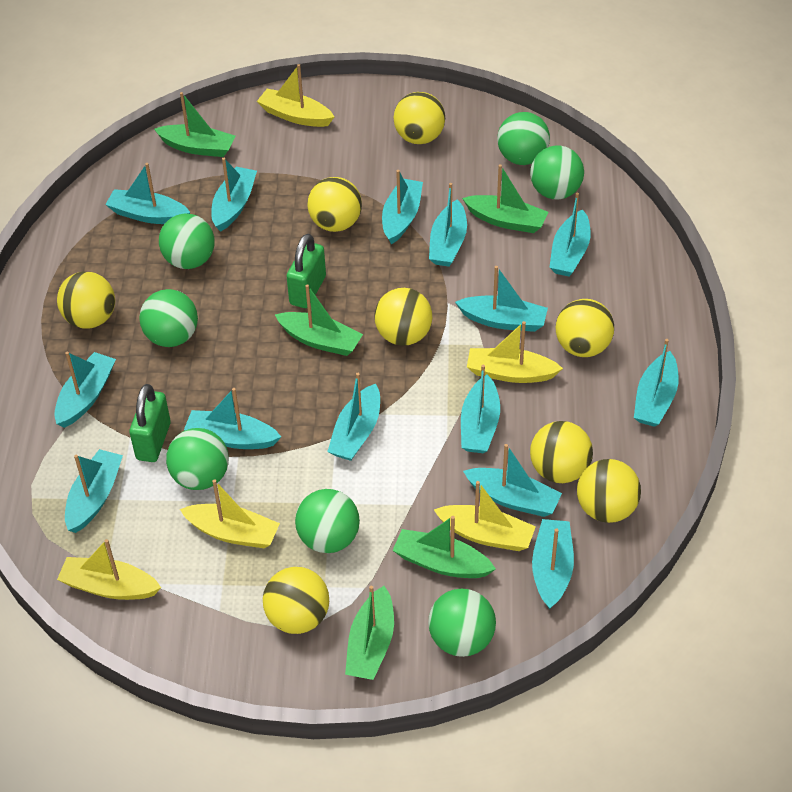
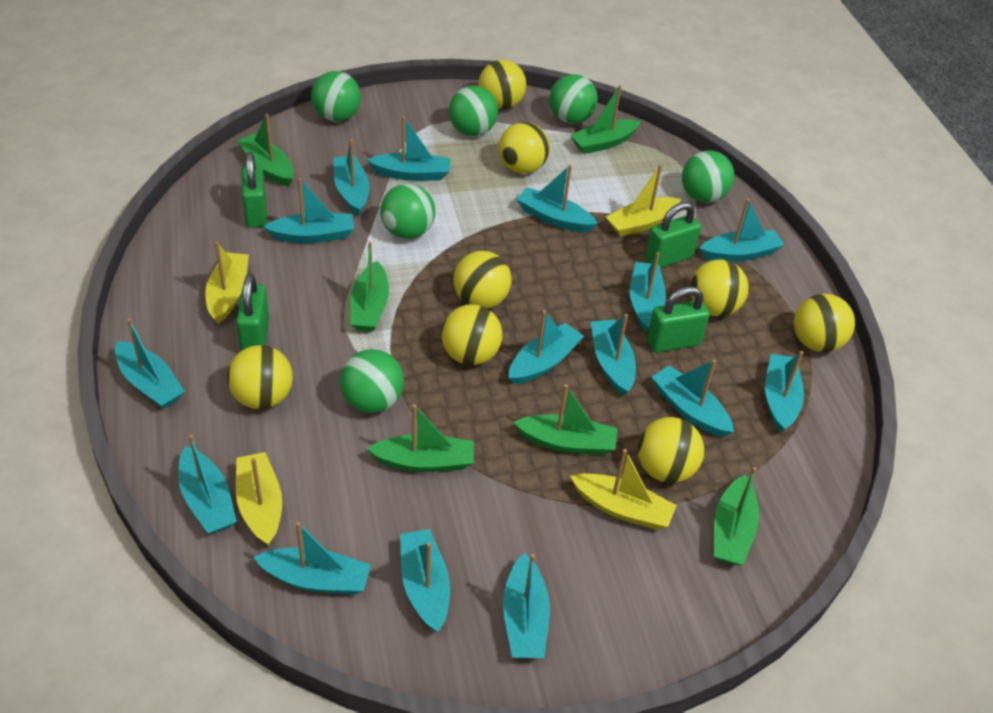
green ball: [139,289,198,347] [159,214,215,269] [166,428,229,490] [295,489,360,553] [428,589,496,657] [497,112,550,165] [530,146,584,199] = 7 -> [311,71,361,122] [340,349,404,413] [380,184,435,239] [449,85,498,136] [549,74,598,124] [682,150,734,203] = 6
green boat: [154,92,235,157] [275,284,363,356] [345,586,394,680] [392,516,496,578] [462,164,548,233] = 5 -> [237,114,294,187] [350,242,389,332] [367,404,474,472] [514,384,618,455] [570,85,641,154] [714,467,759,565] = 6
green padlock: [129,384,171,462] [287,234,326,308] = 2 -> [236,274,270,351] [241,152,267,228] [645,202,701,268] [647,287,710,353] = 4
turquoise boat: [54,351,116,428] [65,449,123,533] [105,163,191,224] [184,388,281,449] [211,158,257,232] [327,373,380,461] [382,170,423,244] [429,183,467,267] [455,266,548,332] [461,365,500,453] [463,444,562,517] [532,519,574,609] [549,192,591,277] [634,339,679,427] = 14 -> [115,318,185,409] [178,434,237,534] [253,522,371,595] [263,178,354,243] [333,139,369,216] [367,116,451,181] [400,529,450,632] [503,553,550,658] [509,310,584,385] [517,165,598,232] [591,314,636,396] [630,252,666,332] [651,359,734,437] [699,198,784,262] [765,351,804,433] = 15
yellow boat: [57,539,161,600] [180,479,280,548] [257,64,334,127] [434,481,536,551] [467,321,563,383] = 5 -> [205,242,249,324] [236,452,282,546] [570,449,677,530] [606,164,681,237] = 4

